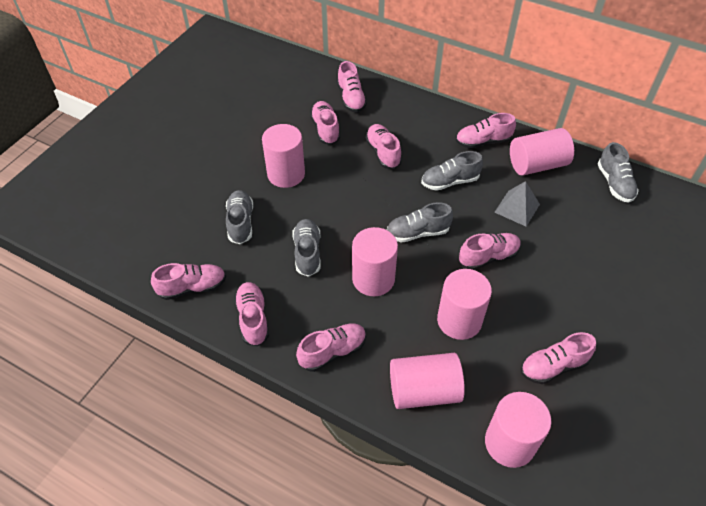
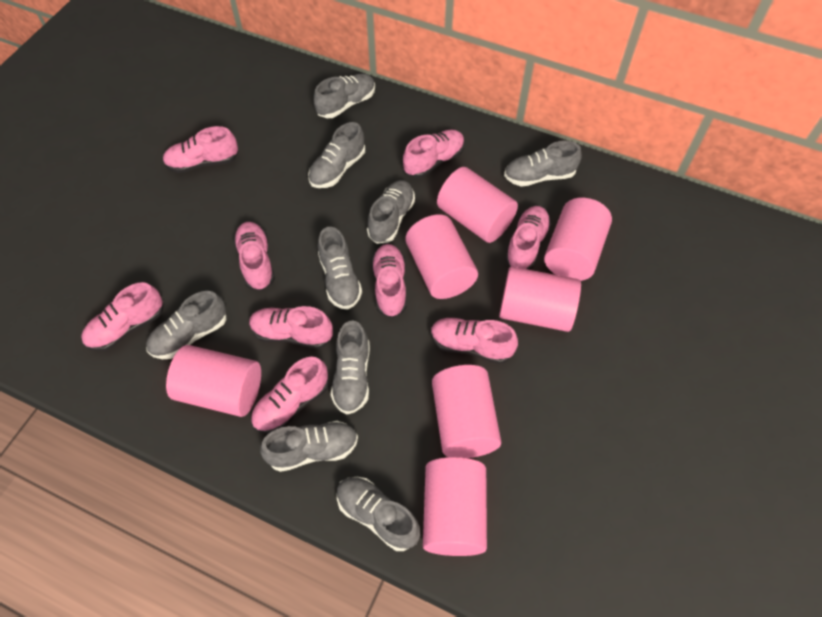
grey pyramid: [494,181,540,226] = 1 -> none = 0
grey shoe: [226,190,253,244] [292,219,321,277] [387,202,453,243] [421,151,483,191] [598,142,639,203] = 5 -> [146,291,226,359] [260,421,358,472] [308,122,365,188] [314,73,375,118] [318,227,362,310] [331,320,370,414] [337,477,420,551] [367,180,415,244] [504,141,582,187] = 9
pink cylinder: [262,124,305,188] [352,227,398,296] [390,353,465,409] [437,269,492,340] [485,392,551,468] [510,128,574,176] = 6 -> [166,345,261,417] [406,214,478,299] [423,457,487,556] [432,365,501,458] [437,167,518,243] [499,266,581,332] [544,198,612,281] = 7

